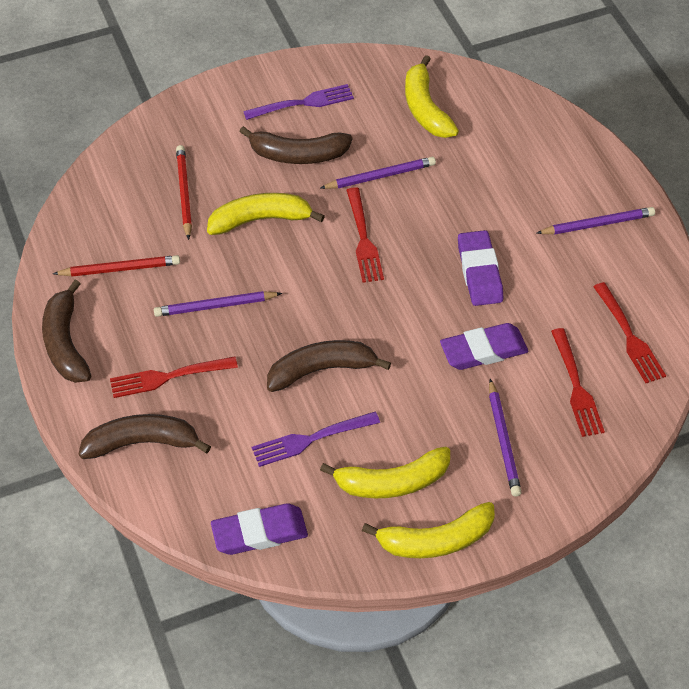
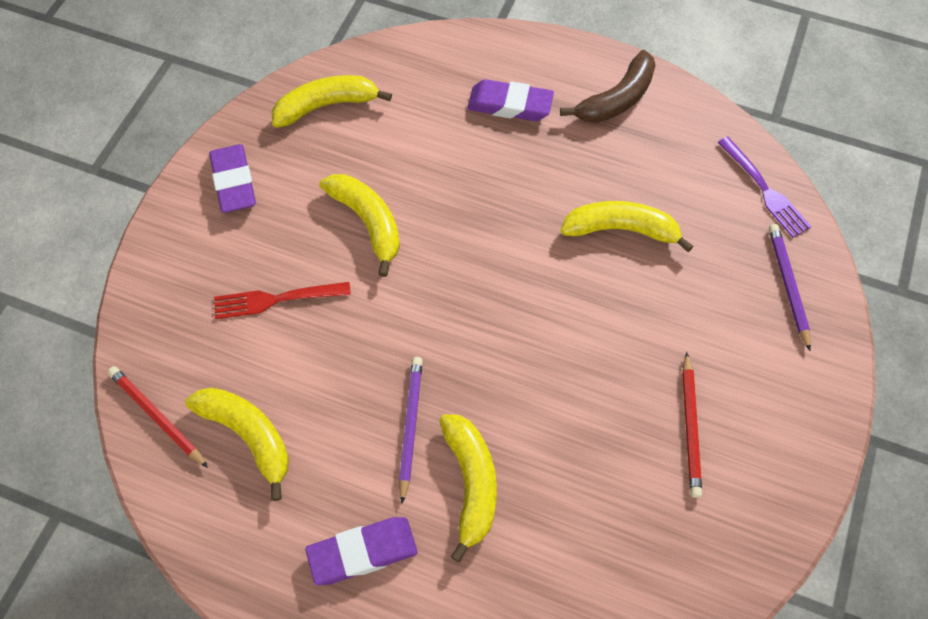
brown banana: [42,280,91,383] [79,414,211,459] [239,126,352,164] [267,340,391,392] = 4 -> [560,50,656,123] = 1
purple fork: [243,84,354,120] [252,412,380,467] = 2 -> [718,136,812,238] = 1
purple pencil: [154,291,282,317] [320,157,436,189] [489,379,522,496] [537,207,655,235] = 4 -> [399,357,423,504] [769,224,811,351] = 2
red fork: [110,356,238,398] [347,187,384,283] [551,328,605,437] [593,282,666,383] = 4 -> [214,282,351,319] = 1
yellow banana: [207,193,325,235] [320,446,450,498] [362,502,495,558] [405,55,459,138] = 4 -> [185,388,289,501] [272,75,392,128] [320,174,400,277] [439,414,497,563] [561,201,693,252] = 5

